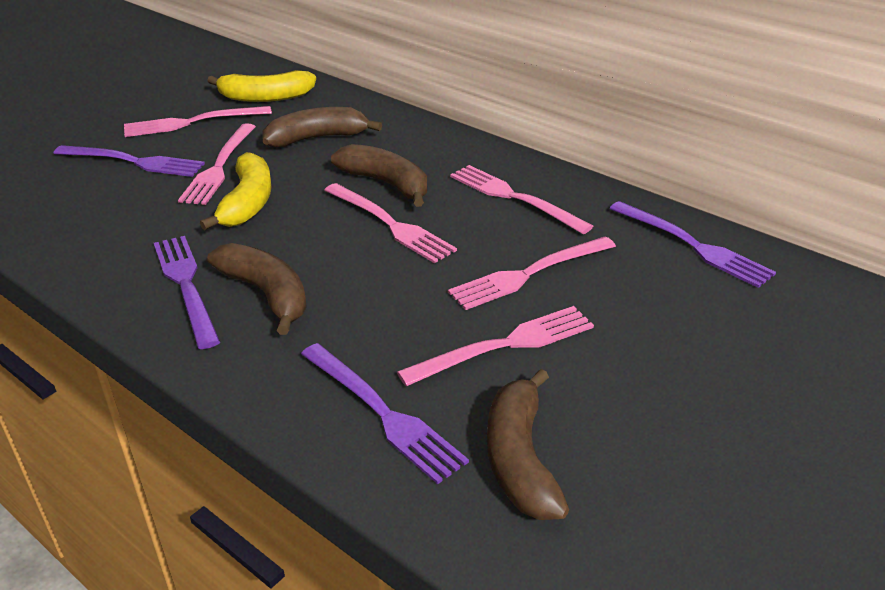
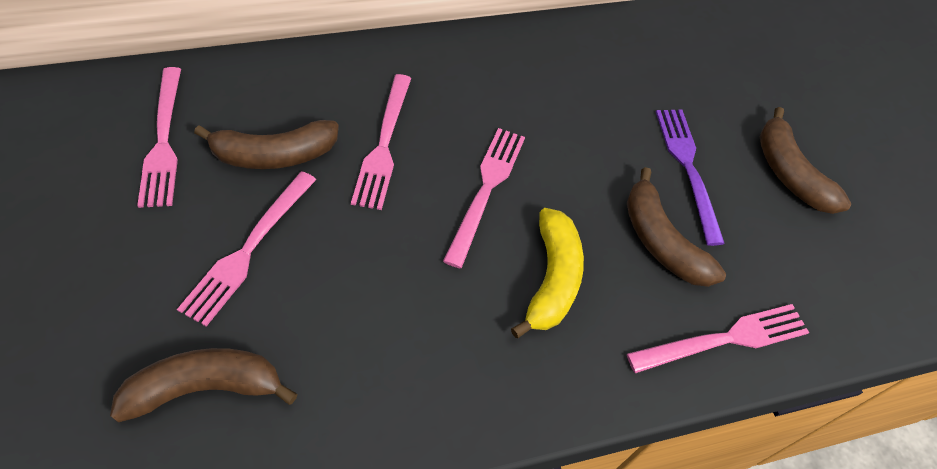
pink fork: [124,106,272,137] [178,123,256,205] [324,183,457,263] [397,306,594,386] [448,237,616,310] [450,165,593,234] = 6 -> [137,67,181,208] [177,171,316,327] [351,74,411,210] [443,128,525,268] [627,304,809,373] = 5
purple fork: [53,145,205,177] [154,236,220,349] [301,343,469,484] [609,201,776,288] = 4 -> [656,110,725,246] = 1
yellow banana: [200,152,272,230] [207,70,316,102] = 2 -> [511,208,584,338] = 1

